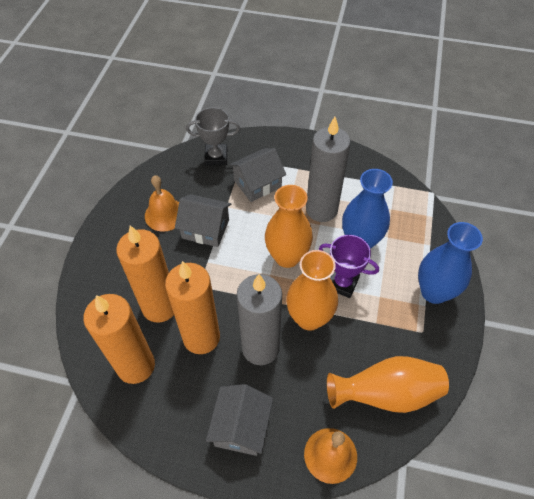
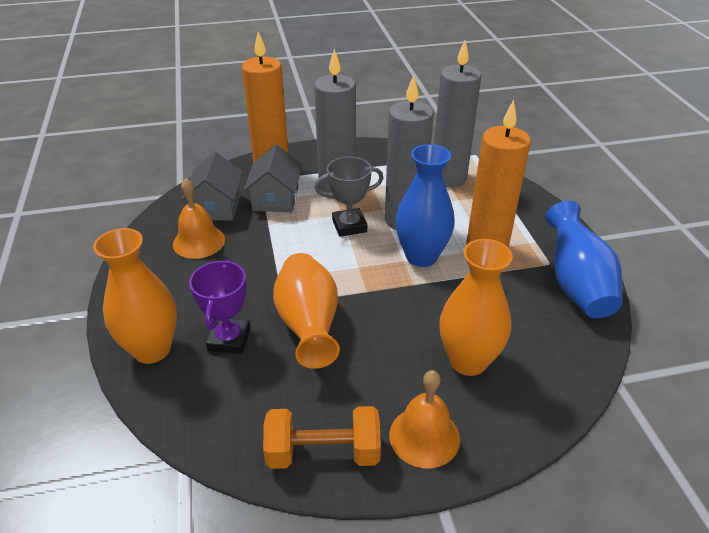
grey candle: [237,274,282,365] [306,117,351,222] = 2 -> [314,49,356,199] [385,75,434,230] [434,40,482,187] = 3
grey house: [175,194,231,247] [206,384,273,456] [229,148,286,202] = 3 -> [182,152,243,221] [244,145,302,212] = 2
orange candle: [83,294,155,384] [116,225,174,323] [165,261,220,354] = 3 -> [242,32,289,163] [466,100,531,248] = 2
orange dumbbell: none = 0 -> [263,406,381,469] = 1

